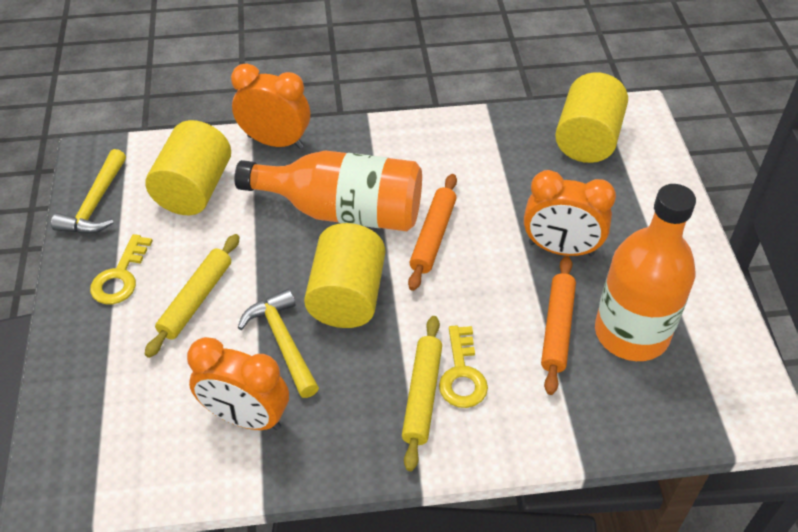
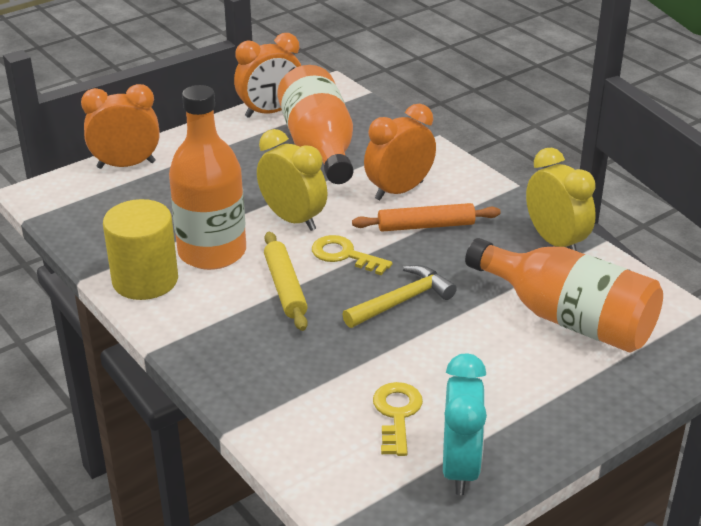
orange bottle: [234,150,422,231] [595,184,696,361] = 2 -> [169,85,246,270] [277,65,354,184] [465,238,663,353] = 3
orange rolling pin: [408,174,457,291] [541,256,576,395] = 2 -> [352,203,501,232] = 1
turquoise clock: none = 0 -> [443,353,487,495] = 1
yellow clock: none = 0 -> [257,129,328,231] [526,148,596,251] = 2
yellow cylinder: [145,120,231,215] [304,223,385,328] [555,72,628,163] = 3 -> [103,199,178,300] = 1
yellow hammer: [51,149,126,234] [238,289,319,398] = 2 -> [342,265,457,328] = 1
yellow rolling pin: [145,234,240,358] [402,316,442,471] = 2 -> [264,232,308,331] = 1

